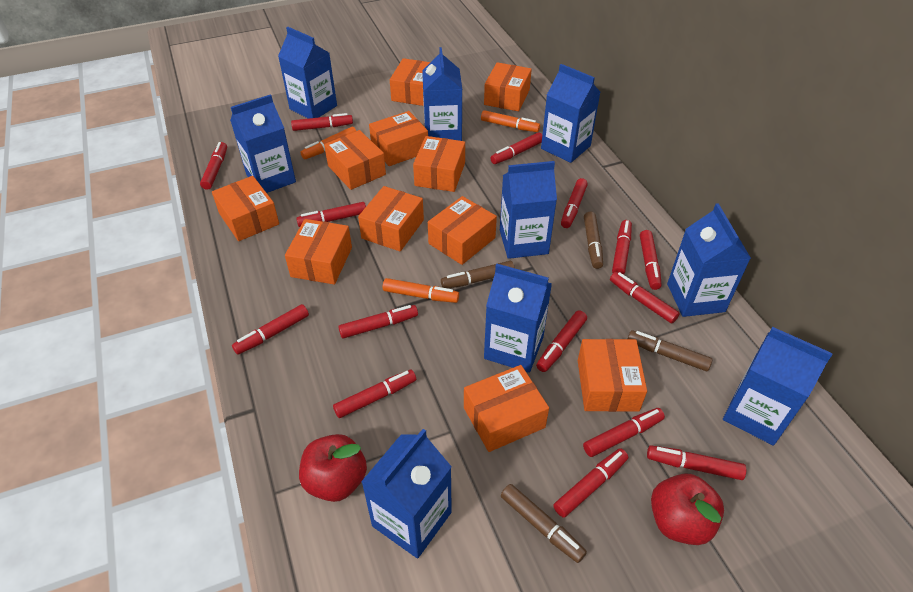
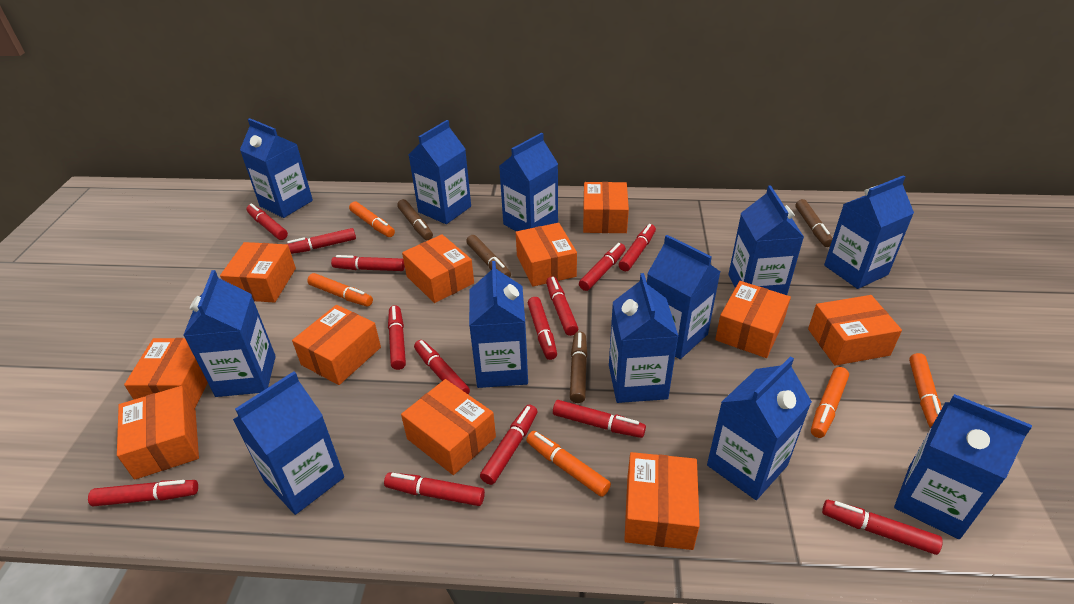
blue carton: [230,94,296,193] [278,27,337,119] [361,429,452,559] [422,47,462,141] [484,264,552,373] [500,161,557,259] [541,64,600,163] [667,203,751,317] [723,327,833,446] = 9 -> [183,270,276,397] [233,371,344,515] [240,118,313,218] [409,120,471,224] [469,261,528,388] [499,133,558,231] [609,273,678,403] [647,235,720,359] [707,356,812,500] [729,186,804,295] [824,176,914,289] [894,394,1032,539] = 12
orange marker: [300,127,356,159] [382,278,459,303] [481,110,540,132] = 3 -> [307,273,373,306] [349,201,395,237] [526,431,611,497] [811,367,849,438] [909,353,942,428] = 5
red apple: [299,434,367,502] [651,473,724,545] = 2 -> none = 0
red marker: [200,142,227,190] [232,304,309,355] [291,113,353,131] [296,202,366,227] [333,370,416,418] [338,305,418,339] [490,132,542,164] [536,310,587,372] [553,448,628,518] [561,178,588,228] [583,408,665,457] [610,272,680,323] [612,220,632,275] [640,230,662,290] [647,445,746,480] = 15 -> [88,480,198,506] [246,203,288,240] [287,228,356,254] [331,255,405,271] [384,472,485,506] [388,305,406,370] [414,340,470,394] [480,404,537,485] [528,297,557,360] [546,277,578,336] [553,400,646,438] [579,243,626,291] [619,224,656,271] [822,500,943,555] = 14

